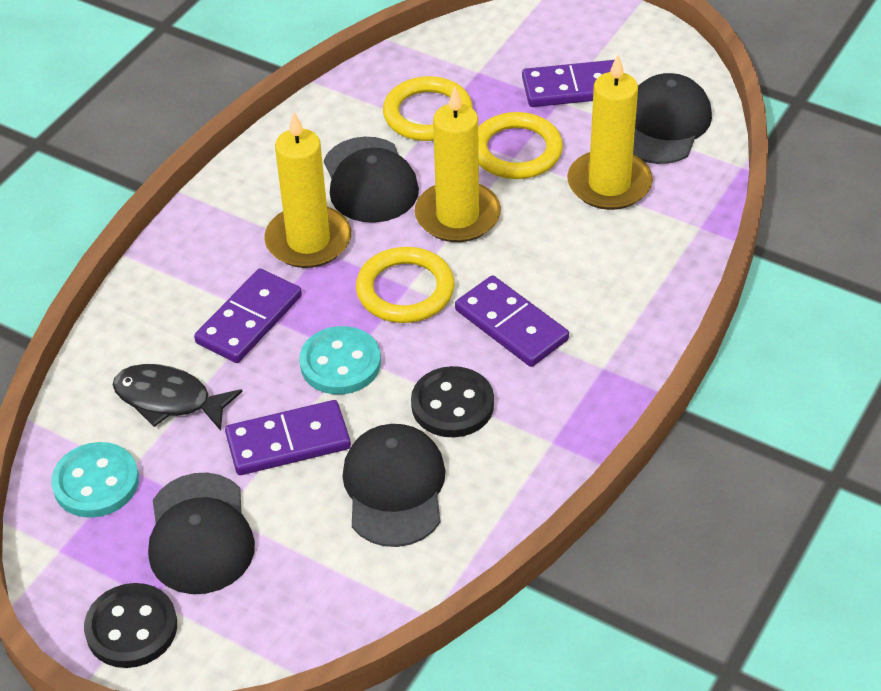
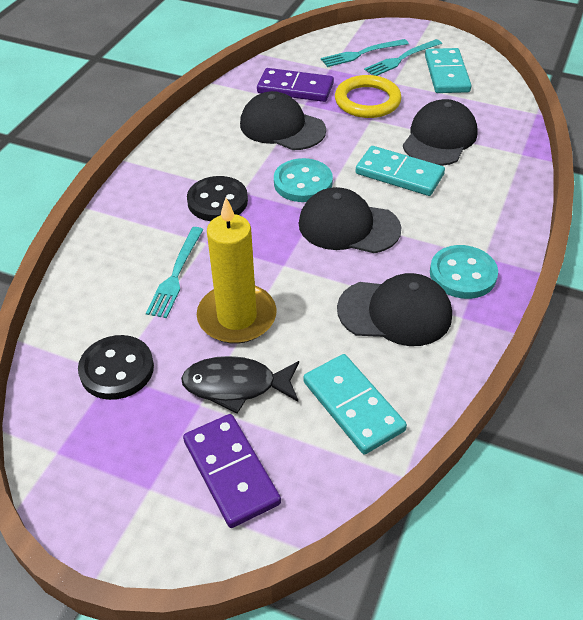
purple domino: [194,269,302,363] [225,400,351,475] [455,276,569,367] [522,60,615,107] = 4 -> [183,414,281,528] [257,68,334,102] = 2
turquoise domino: none = 0 -> [304,354,407,454] [356,146,445,196] [425,48,471,93] = 3
turquoise fork: none = 0 -> [146,227,204,318] [321,39,409,67] [364,39,442,76] = 3
yellow candle: [264,112,351,268] [415,87,501,242] [567,55,653,210] = 3 -> [197,198,276,344] = 1
yellow ring: [356,247,454,323] [383,76,473,141] [478,112,563,179] = 3 -> [335,75,402,118] = 1

